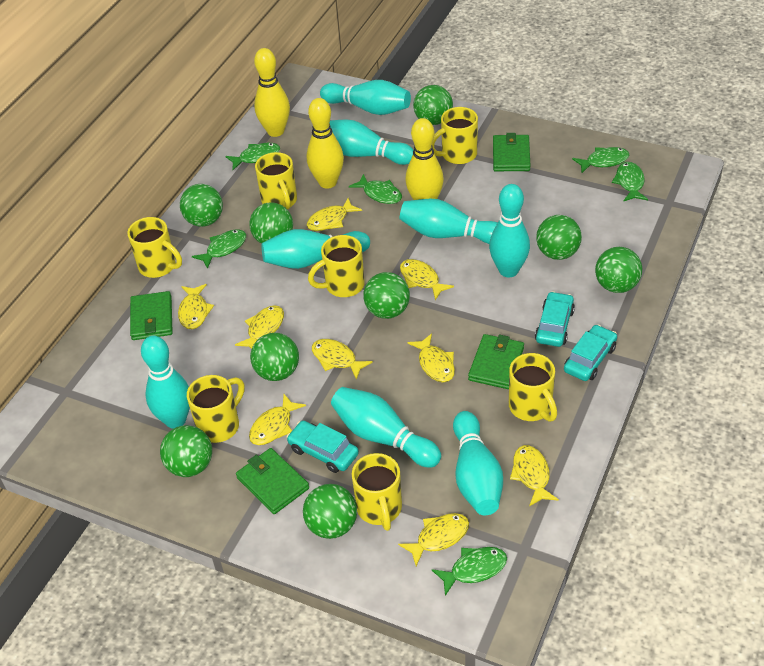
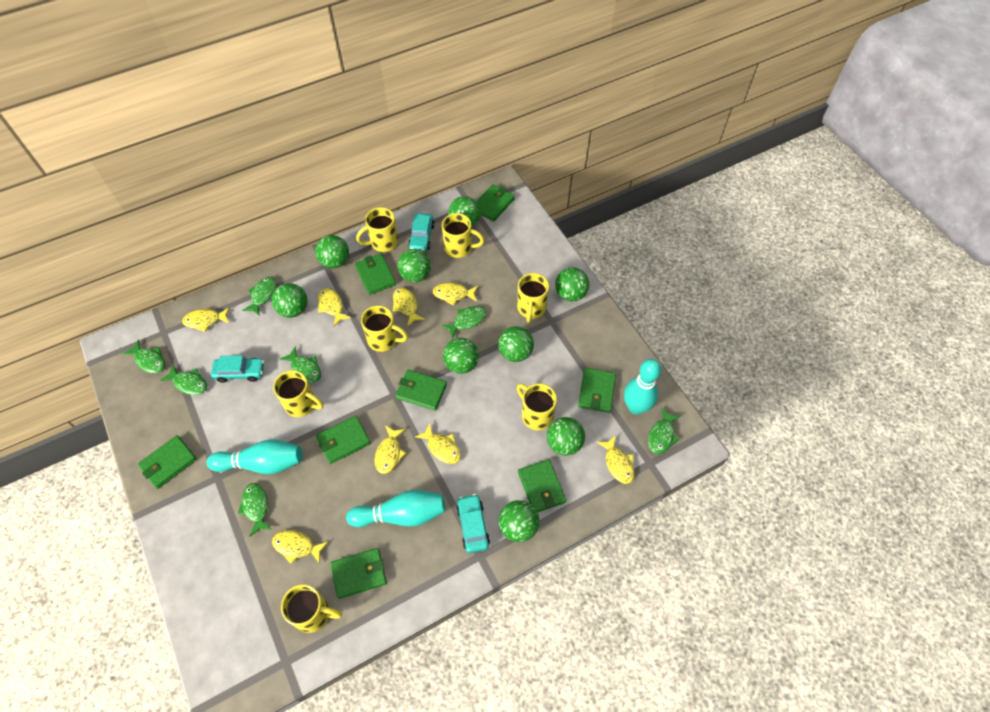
green fish: [192,229,246,269] [225,143,280,170] [349,174,402,204] [432,547,507,596] [572,147,629,173] [612,162,648,202] = 6 -> [123,340,165,373] [160,365,207,395] [238,483,272,537] [242,277,276,316] [280,346,321,383] [441,306,486,339] [648,408,681,454] = 7
green wallet: [130,291,173,340] [236,448,309,514] [468,334,524,389] [493,133,530,171] = 4 -> [138,435,197,489] [316,416,371,464] [331,548,387,599] [355,254,396,295] [395,369,447,411] [476,184,515,222] [518,459,566,512] [578,368,616,413] = 8
turquoise bowling pin: [141,336,190,429] [261,229,370,269] [320,80,411,115] [329,120,413,165] [331,387,441,468] [399,199,497,244] [453,411,503,515] [489,184,530,277] = 8 -> [207,439,302,474] [346,490,445,527] [624,359,661,414] = 3
yellow bowling pin: [254,48,290,137] [307,98,344,189] [405,118,444,200] = 3 -> none = 0
yellow fish: [178,284,214,329] [235,306,284,349] [249,394,306,445] [307,198,362,231] [312,339,373,380] [398,513,469,566] [400,259,454,300] [408,333,455,383] [510,445,559,507] = 9 -> [182,307,230,332] [272,530,328,564] [318,288,351,326] [375,425,406,474] [393,287,425,327] [415,423,461,464] [433,283,478,306] [597,435,634,484] = 8

